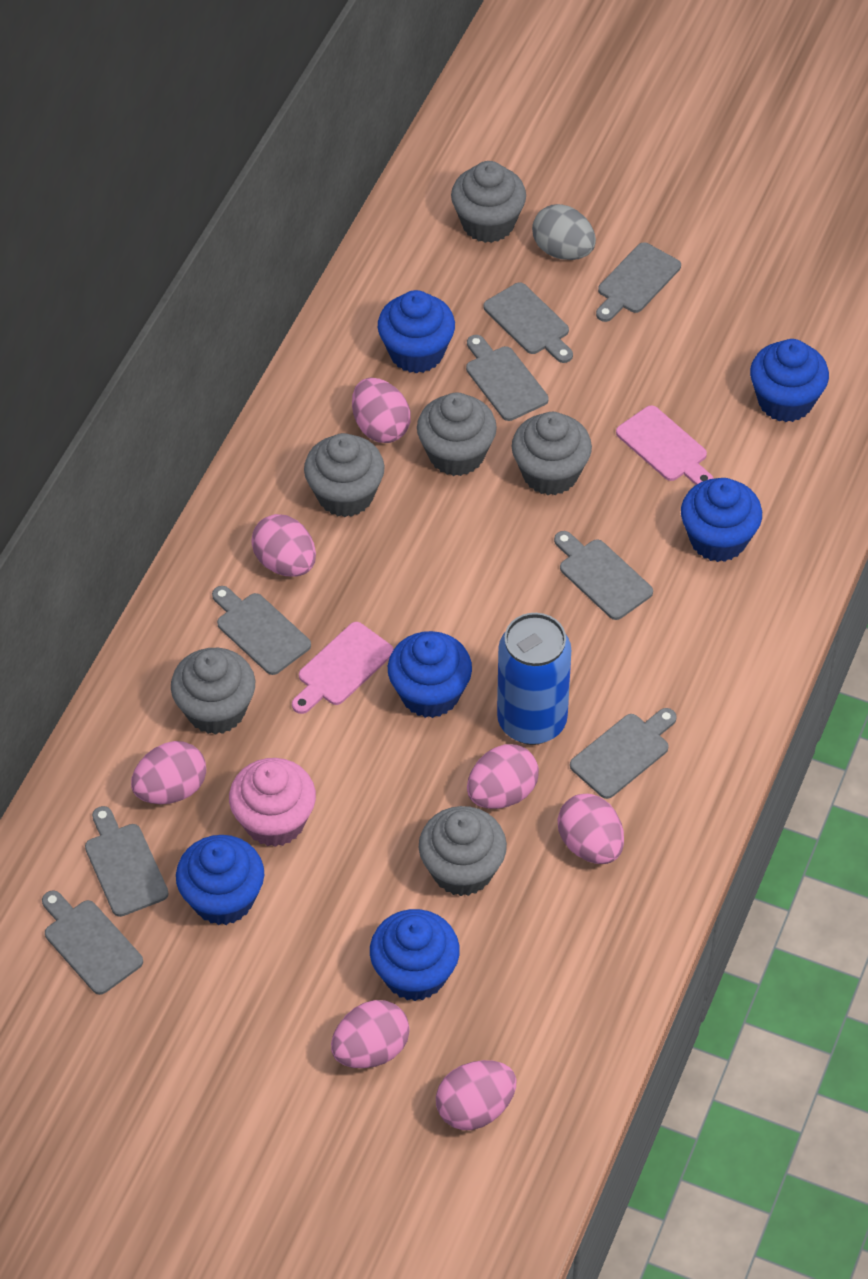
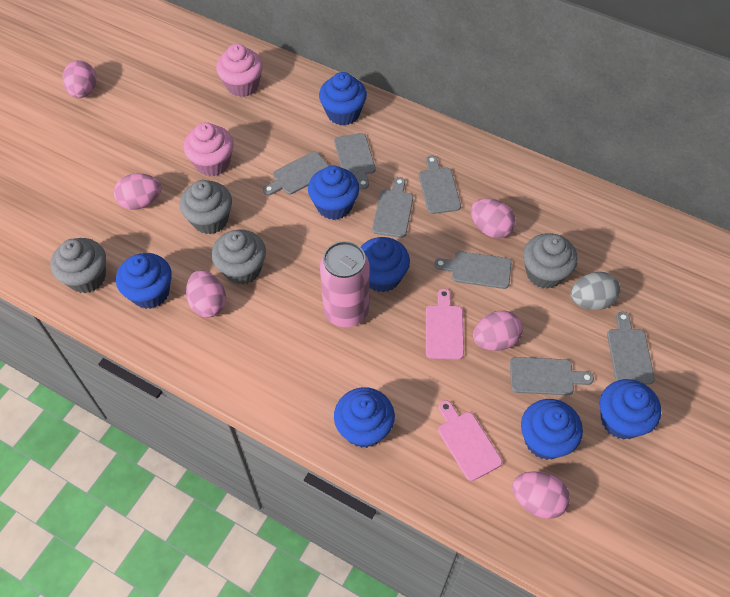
blue can: [497,613,571,745] = 1 -> none = 0
blue cupcake: [176,835,264,925] [370,909,460,1001] [378,290,455,373] [388,631,472,718] [681,478,762,562] [750,339,829,422] = 6 -> [116,253,172,309] [308,165,359,220] [319,72,367,125] [334,387,395,448] [361,237,410,292] [521,399,583,460] [600,379,661,440] = 7
grey cupcake: [171,648,255,735] [304,433,385,517] [417,392,497,476] [419,806,507,896] [451,161,526,243] [512,412,592,495] = 6 -> [50,238,106,293] [180,180,232,234] [212,230,266,285] [523,233,578,289] = 4
grey cutting board: [42,890,143,995] [85,806,169,917] [212,586,311,675] [466,335,549,421] [483,282,573,363] [554,531,653,620] [570,708,677,799] [596,242,681,322] = 8 -> [263,152,329,195] [334,133,376,189] [372,177,413,238] [419,156,461,214] [434,251,511,289] [510,357,594,395] [607,312,655,384] = 7
pink can: none = 0 -> [320,241,369,327] = 1
pink cupcake: [229,758,316,847] = 1 -> [184,122,234,176] [216,44,263,97] = 2
pink egg: [131,741,206,804] [251,514,316,577] [331,1000,410,1068] [352,378,411,443] [436,1060,516,1130] [467,744,539,809] [558,794,624,864] = 7 -> [63,60,97,98] [114,173,162,210] [186,270,226,318] [471,198,516,238] [473,311,523,351] [512,471,570,519] = 6

